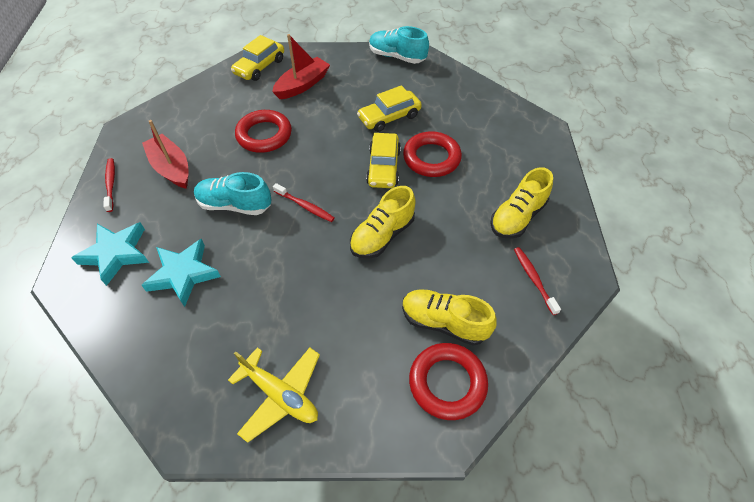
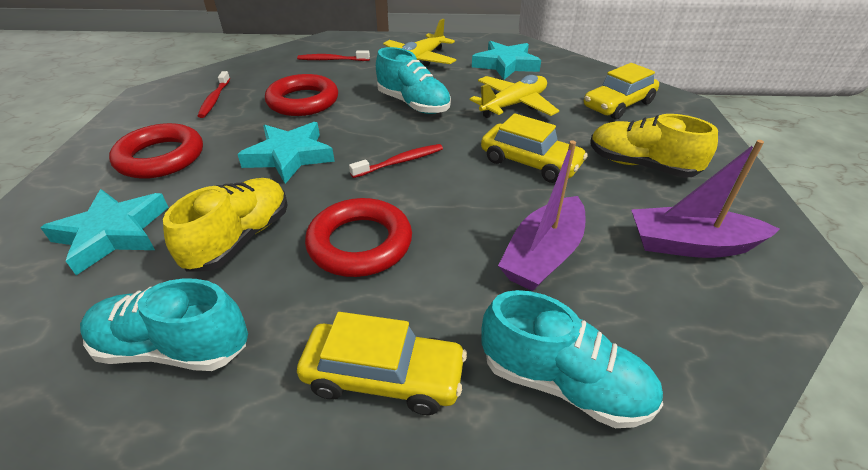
purple boat: none = 0 -> [498,140,585,291] [631,140,780,258] = 2
red boat: [142,120,189,189] [272,34,330,99] = 2 -> none = 0
turquoise shoe: [194,172,271,215] [369,26,429,64] = 2 -> [80,279,248,371] [376,47,451,114] [481,290,663,428] = 3
turquoise star: [72,222,149,286] [141,239,221,307] = 2 -> [40,189,169,275] [237,122,335,184] [472,41,541,80] = 3
yellow plane: [228,347,320,443] = 1 -> [383,19,456,66] [470,75,559,118] = 2
yellow shoe: [350,186,416,259] [402,289,497,346] [490,167,553,238] = 3 -> [163,178,288,271] [590,114,718,178] = 2

